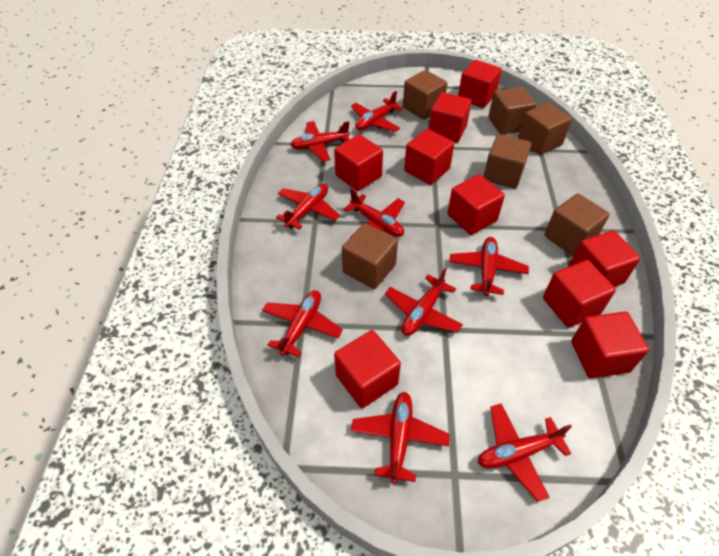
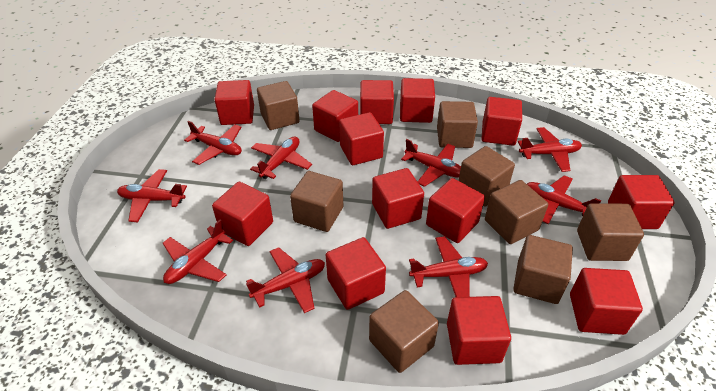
brown cube: [342,223,398,289] [403,70,447,120] [483,134,531,189] [488,87,536,135] [518,102,572,155] [544,193,610,256] = 6 -> [257,81,300,130] [290,171,343,232] [369,290,439,373] [437,101,478,148] [458,146,515,207] [485,180,548,244] [513,235,573,304] [577,203,644,261] = 8
red cube: [334,134,383,191] [334,330,401,408] [404,129,454,185] [429,92,472,143] [447,174,505,235] [458,60,502,108] [543,260,616,328] [569,230,640,287] [571,312,649,379] = 9 -> [212,182,273,246] [214,80,254,125] [312,90,358,142] [326,237,386,310] [339,112,384,165] [360,80,394,124] [372,168,424,229] [400,78,435,123] [426,178,485,243] [447,296,511,365] [482,97,522,146] [570,268,643,335] [608,175,675,229] = 13

